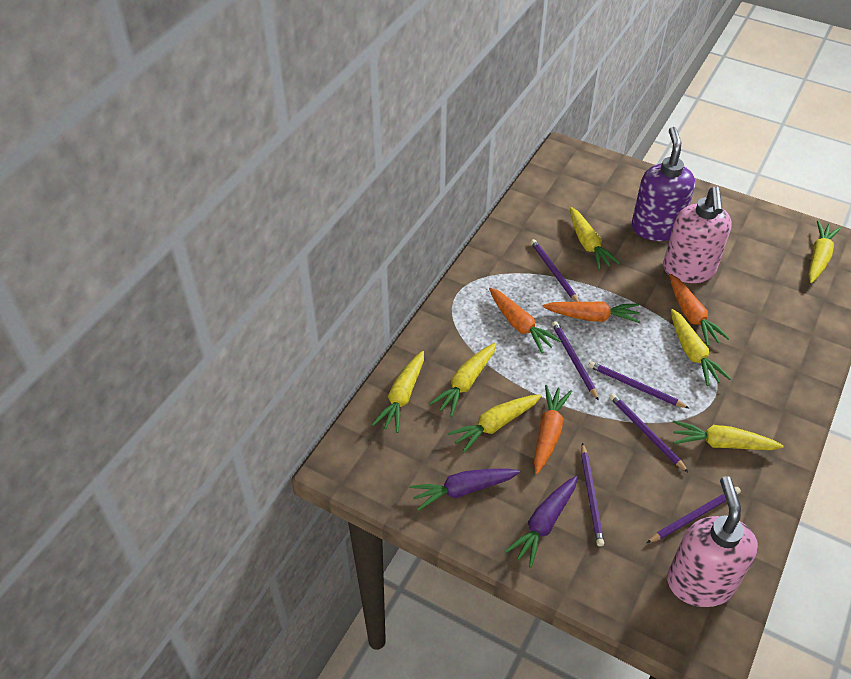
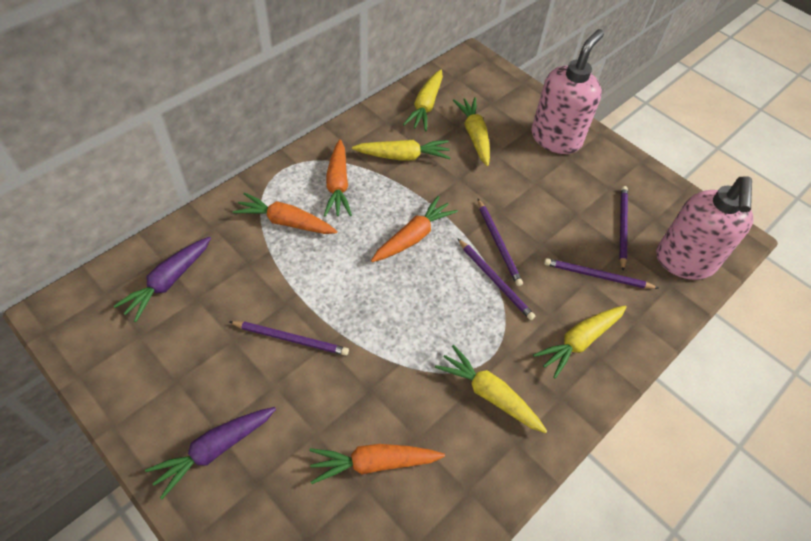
purple pencil: [531,239,579,302] [552,321,599,401] [581,443,604,546] [588,361,689,408] [609,394,689,473] [647,487,741,543] = 6 -> [229,321,349,356] [457,238,535,320] [478,199,523,286] [544,258,658,289] [619,186,628,271] = 5
purple soap dispenser: [632,127,695,241] = 1 -> none = 0
yellow carrot: [372,351,424,433] [429,343,496,417] [448,394,542,453] [570,207,620,270] [671,309,731,386] [673,420,784,450] [808,221,841,283] = 7 -> [352,140,451,160] [403,69,443,131] [435,345,547,433] [453,97,490,166] [533,306,627,378] = 5

